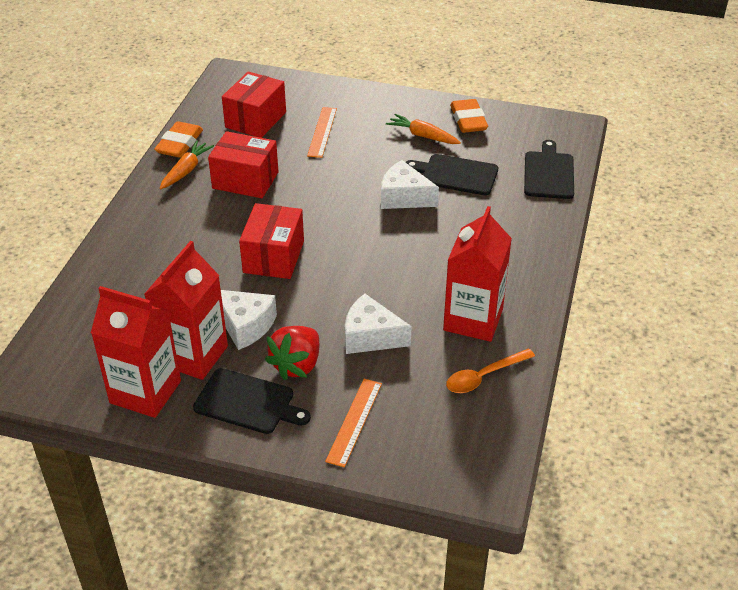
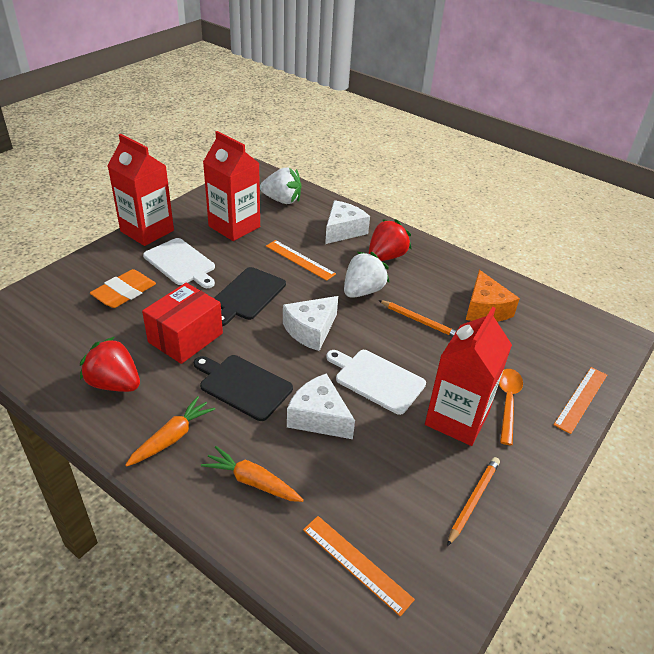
black cutting board: [193,368,311,434] [406,154,498,195] [524,140,574,199] = 3 -> [194,355,293,421] [214,267,286,326] = 2
orange cheese: none = 0 -> [466,270,520,322] = 1
orange eraser: [154,121,203,158] [450,99,488,133] = 2 -> [90,269,156,308] = 1
orange pencil: none = 0 -> [379,300,456,337] [447,457,500,546] = 2
orange ruler: [307,107,337,158] [325,379,382,467] = 2 -> [266,240,336,281] [303,516,415,617] [554,367,607,434] = 3
red box: [208,131,278,198] [222,72,286,138] [239,203,304,279] = 3 -> [142,283,223,364] = 1
red strawberry: [265,326,319,380] = 1 -> [80,337,140,392] [369,219,412,261] = 2
white cutting board: none = 0 -> [143,238,215,288] [326,350,426,415] = 2
white strawberry: none = 0 -> [260,168,302,204] [344,252,390,298] = 2

